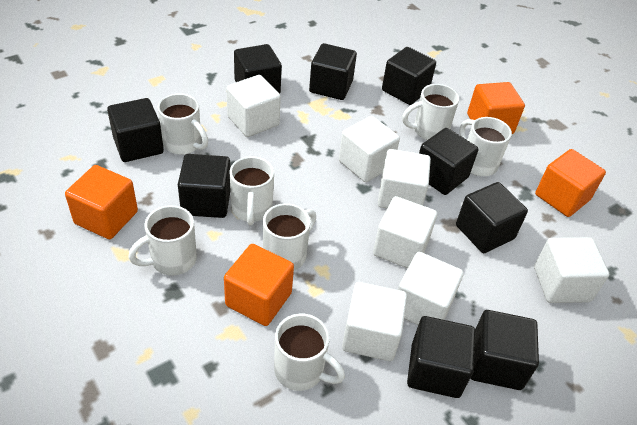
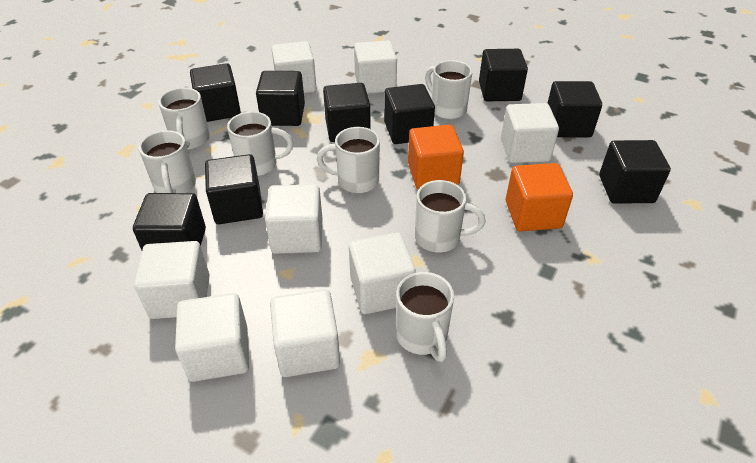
orange cube: [65,165,138,239] [224,244,294,326] [467,82,525,134] [535,149,606,217] = 4 -> [408,125,464,189] [506,163,573,232] = 2
white cube: [226,75,281,137] [339,116,400,182] [342,282,407,361] [373,196,437,268] [378,149,431,208] [398,252,464,325] [534,237,609,303] = 7 -> [134,241,210,319] [175,293,249,382] [265,184,322,254] [270,289,340,377] [271,41,317,93] [349,233,416,314] [354,41,397,94] [501,103,559,163] = 8

